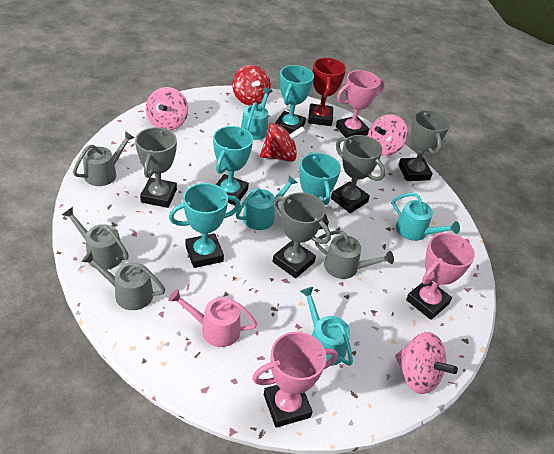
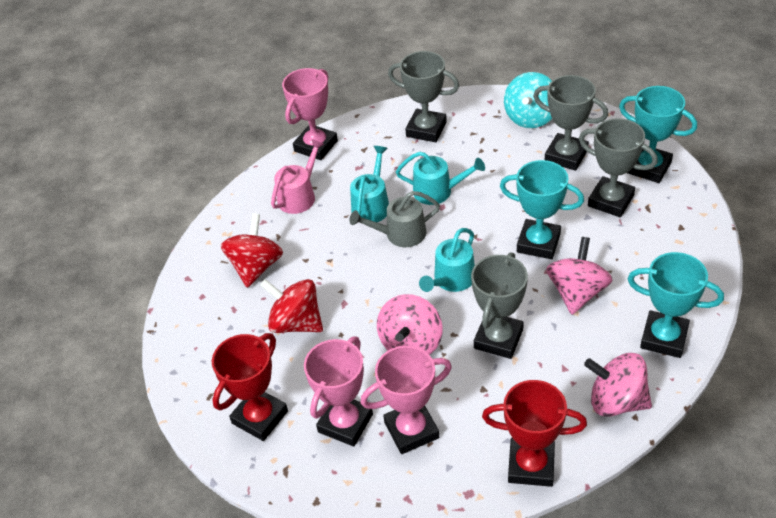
grey watering can: [62,207,129,270] [73,131,135,186] [82,251,165,310] [315,230,394,279] = 4 -> [350,191,440,247] = 1
red trophy: [308,58,346,126] = 1 -> [212,333,288,441] [482,380,587,487] = 2
turquoise spinning top: none = 0 -> [504,72,552,128] = 1
turquoise trophy: [169,183,241,268] [213,126,253,206] [275,65,314,134] [299,152,341,229] = 4 -> [500,160,584,259] [619,86,697,183] [628,252,724,358] = 3
turquoise watering can: [236,175,298,230] [241,87,273,140] [300,287,353,366] [392,193,460,241] = 4 -> [350,146,389,222] [396,152,485,205] [419,228,475,292] = 3

